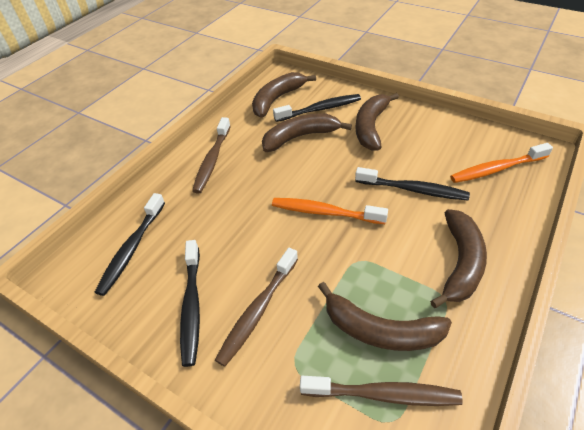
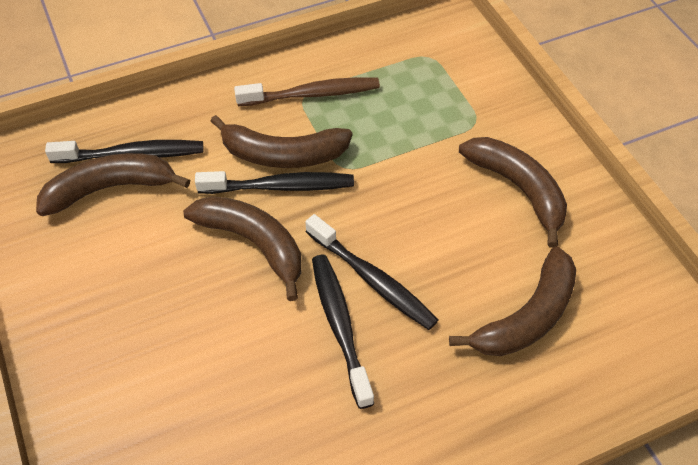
brown toothbrush: [192,117,231,194] [215,248,298,367] [300,376,463,406] = 3 -> [234,77,380,106] = 1
orange toothbrush: [272,198,388,224] [450,143,553,183] = 2 -> none = 0

